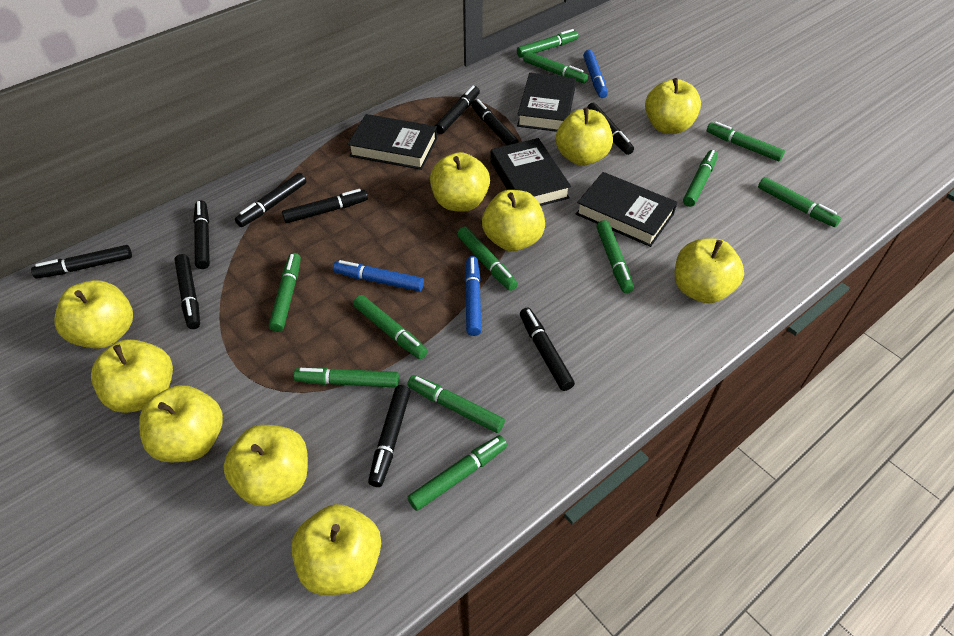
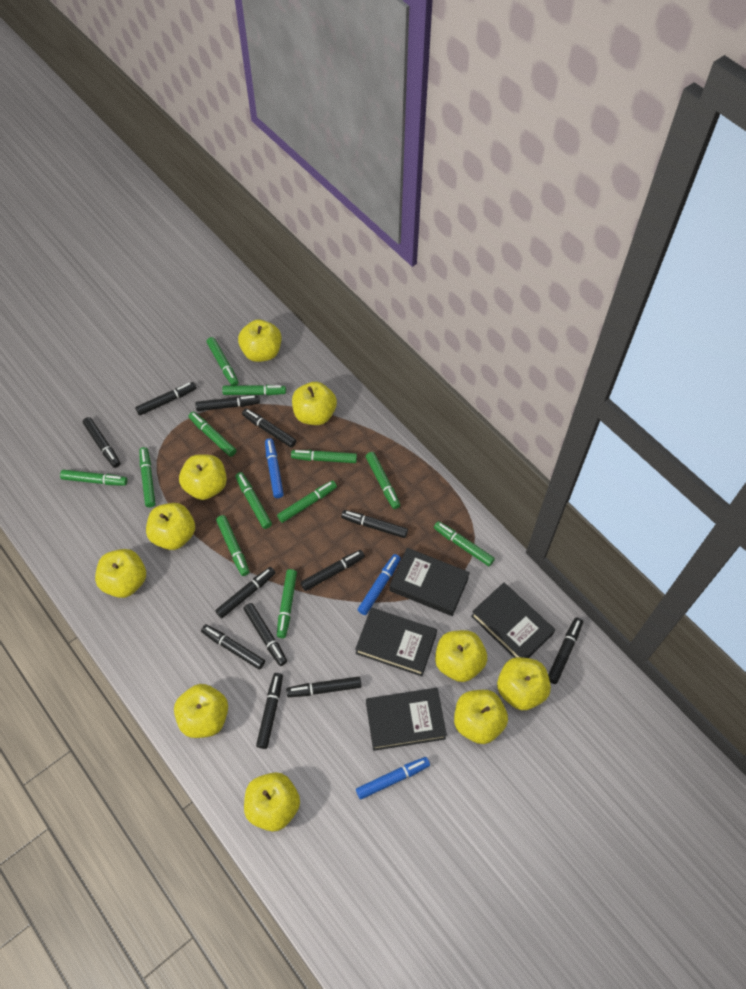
black marker: [31,245,132,278] [174,254,200,329] [193,200,210,269] [235,173,306,227] [282,189,368,223] [368,385,411,487] [435,86,480,134] [471,99,519,145] [520,308,575,391] [587,103,634,155] = 10 -> [83,417,120,468] [135,382,196,416] [195,396,260,411] [201,624,265,670] [215,567,276,618] [242,408,297,448] [244,603,287,666] [256,673,283,749] [286,676,362,697] [300,550,365,591] [341,510,408,538] [548,617,583,684] = 12

